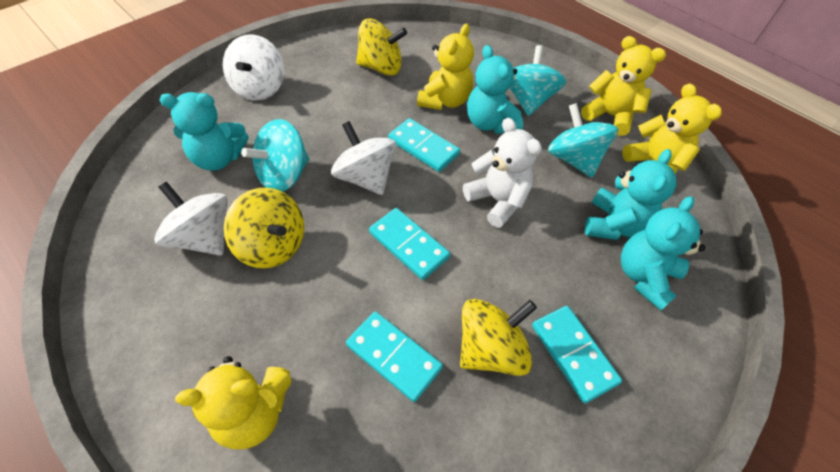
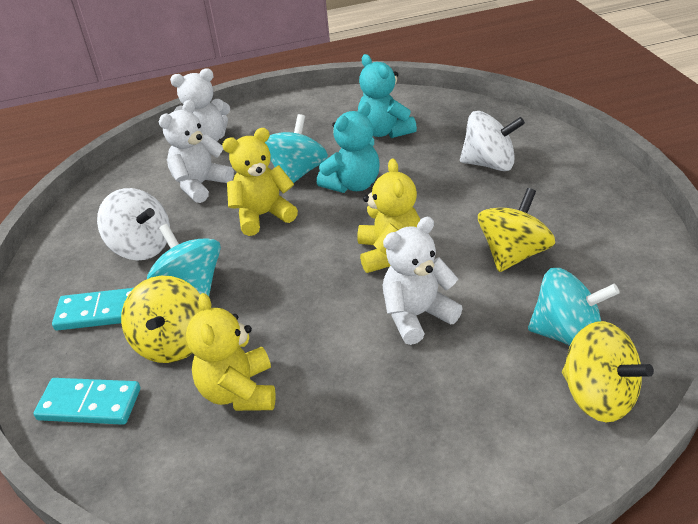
turquoise domino: [346,311,443,402] [369,208,450,280] [388,118,460,172] [532,306,622,403] = 4 -> [33,378,140,425] [52,288,134,331] = 2
turquoise teddy bear: [160,92,249,171] [467,45,523,134] [585,149,676,240] [621,196,705,311] = 4 -> [317,102,379,193] [358,54,417,138] = 2
white spinning top: [154,182,228,256] [223,34,284,101] [331,121,396,195] = 3 -> [97,188,170,261] [460,111,525,171] = 2
white teddy bear: [463,118,542,228] = 1 -> [159,100,234,203] [170,68,230,141] [382,217,463,345] = 3
yellow teddy bear: [175,356,292,450] [417,24,474,110] [581,36,666,136] [622,83,722,173] = 4 -> [186,293,276,411] [222,128,298,236] [357,158,420,273] = 3

